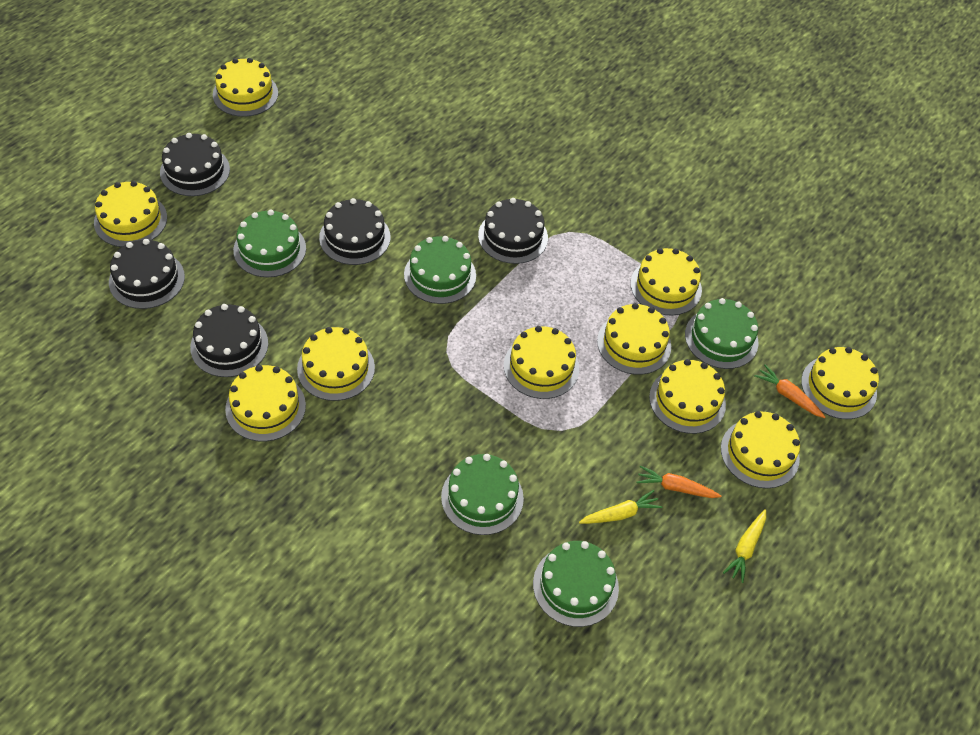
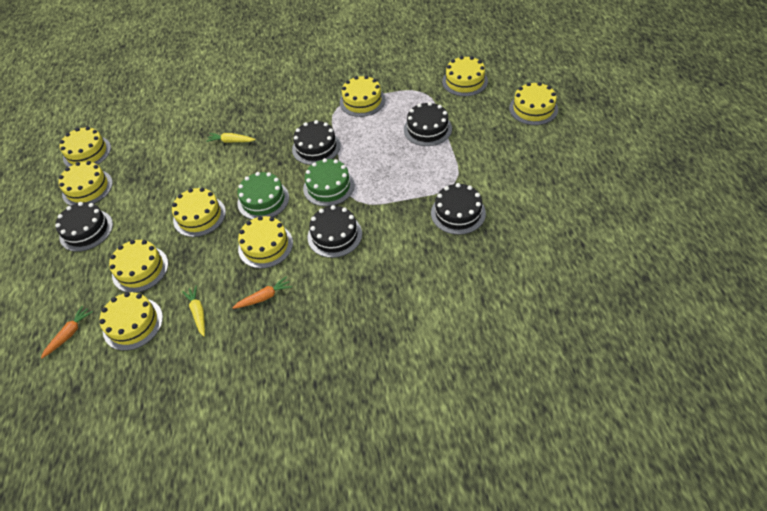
green cake: [233,210,306,277] [404,236,476,304] [441,454,524,535] [533,541,619,627] [685,298,758,369] = 5 -> [237,172,289,220] [303,158,355,206] = 2
yellow cake: [94,181,167,247] [213,58,278,117] [225,365,306,441] [297,327,375,401] [504,326,579,399] [597,303,671,375] [631,248,702,315] [649,359,726,434] [721,411,800,488] [801,347,879,419] = 10 -> [58,161,113,206] [60,127,111,167] [99,292,163,351] [109,240,168,293] [172,188,226,237] [238,216,293,268] [340,75,385,117] [442,56,488,96] [509,82,558,125] = 9

